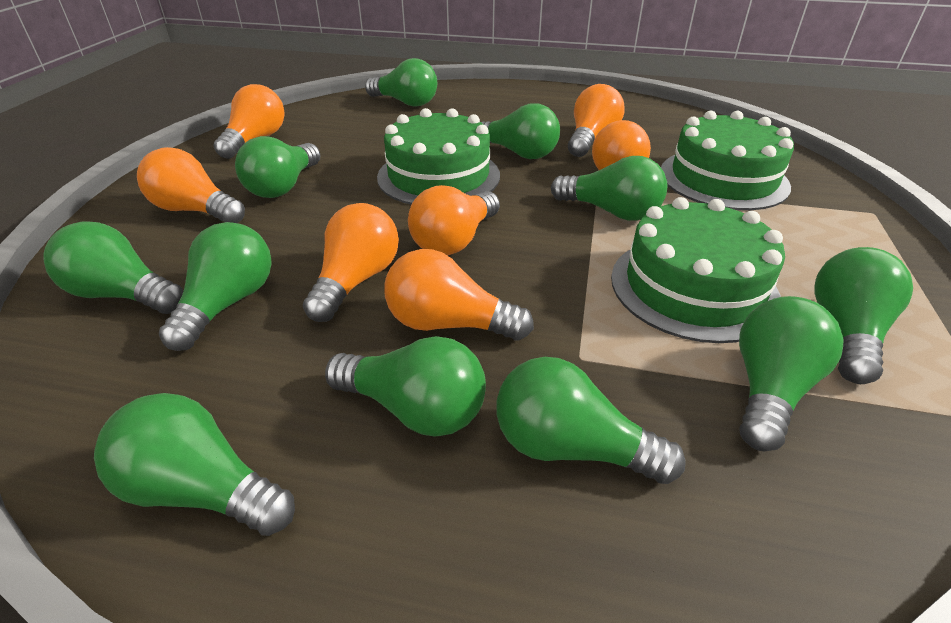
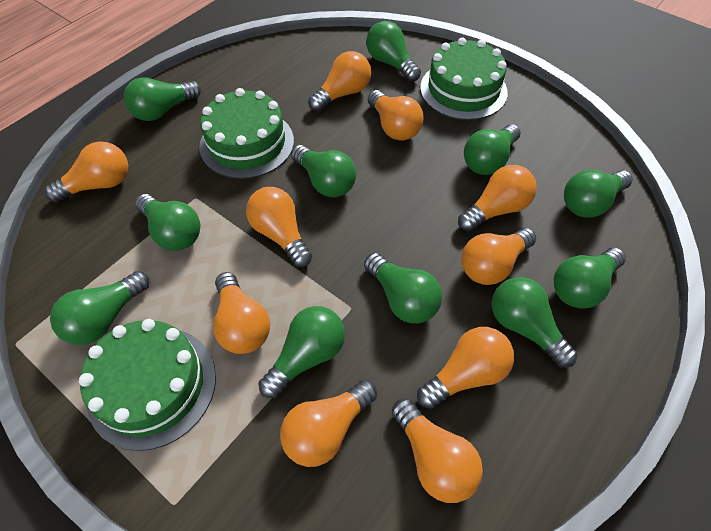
orange light bulb: [137,147,245,223] [214,84,284,159] [303,203,399,322] [384,249,534,341] [408,185,500,256] [568,84,624,157] [592,120,651,170] = 7 -> [45,142,128,203] [213,272,270,354] [246,187,312,267] [280,380,377,467] [308,51,371,112] [368,90,423,141] [392,398,483,503] [417,327,514,409] [458,165,537,232] [461,228,536,285] = 10

